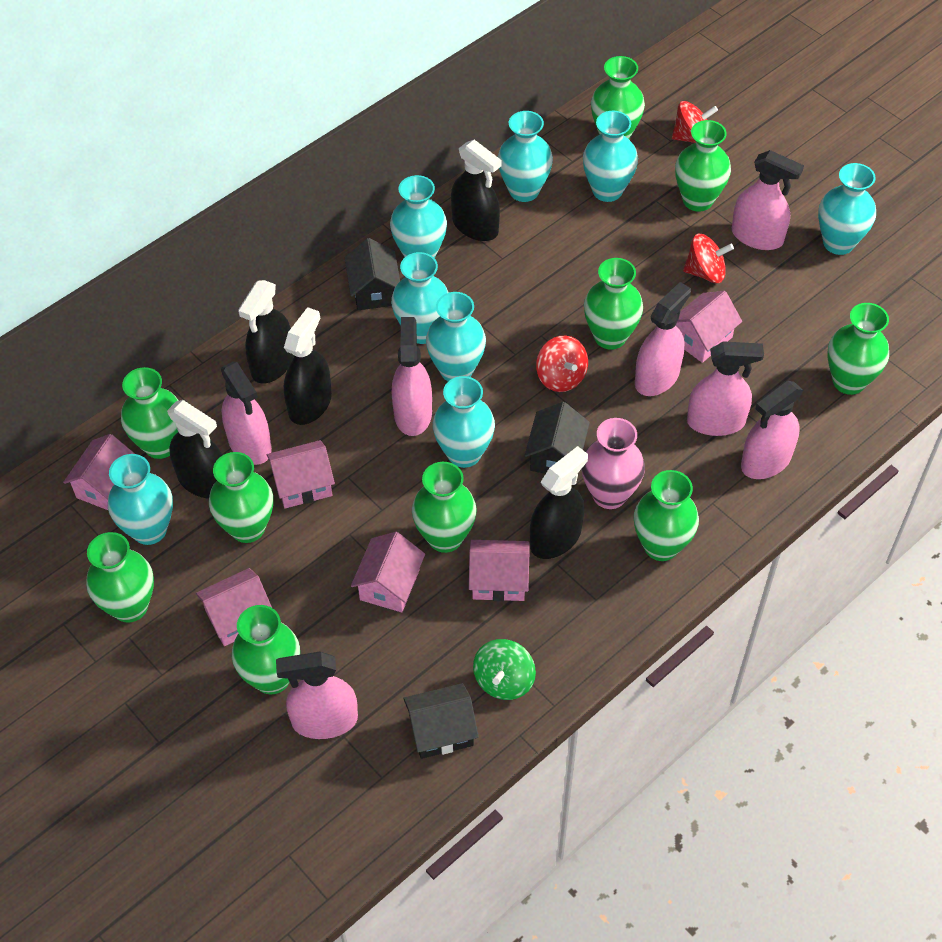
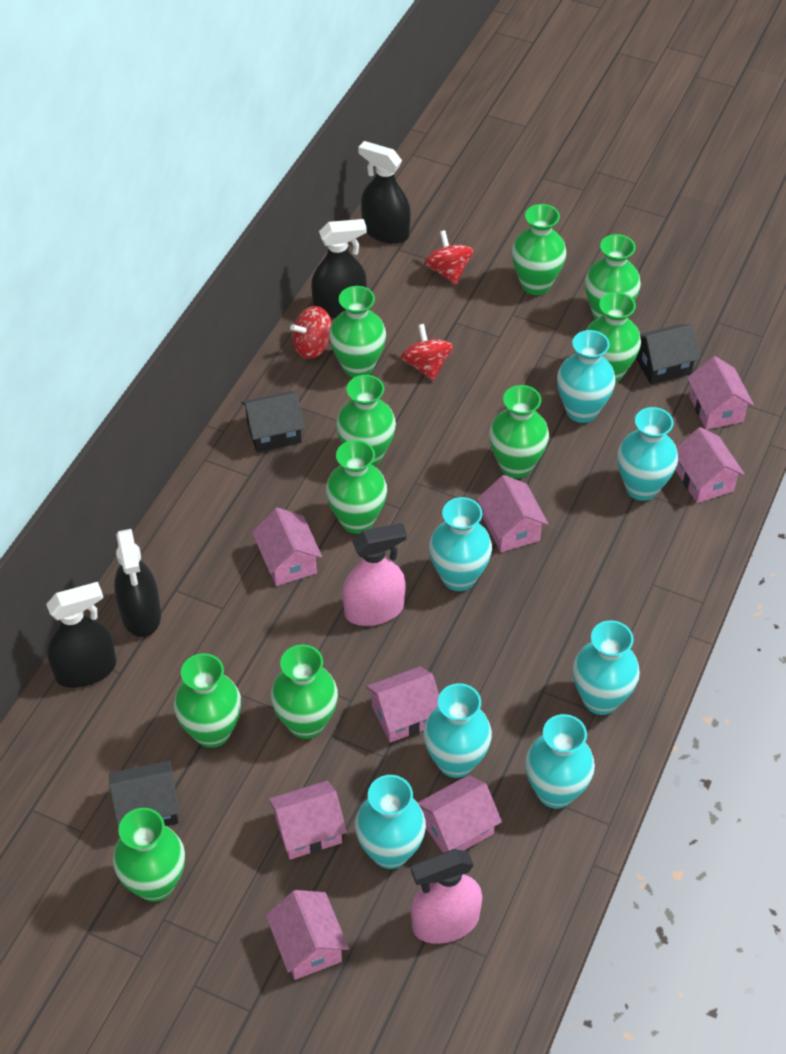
black spray bottle: [167,400,222,499] [238,280,294,384] [284,307,332,425] [451,139,502,241] [530,446,588,559] = 5 -> [46,582,116,688] [114,529,161,637] [311,219,367,318] [358,141,411,244] = 4
green spinning top: [473,639,536,700] = 1 -> none = 0
pink house: [63,434,135,510] [196,568,272,646] [267,440,335,509] [351,532,425,612] [469,540,529,601] [676,291,742,363] = 6 -> [252,508,322,586] [266,890,349,980] [268,781,347,860] [366,667,439,743] [418,775,502,853] [477,475,548,552] [675,427,745,503] [687,356,754,430] = 8
pink spray bottle: [221,361,272,465] [276,652,358,739] [392,317,432,436] [635,282,691,396] [687,341,764,436] [732,150,804,250] [741,381,803,479] = 7 -> [342,523,407,626] [411,849,482,944] = 2
pink vase: [582,418,645,509] = 1 -> none = 0
turquoise vase: [108,454,173,545] [390,175,447,258] [391,252,449,344] [426,292,486,381] [433,376,495,468] [498,111,553,202] [583,111,638,202] [818,163,876,255] = 8 -> [355,775,426,869] [423,683,492,778] [429,497,492,591] [525,714,595,809] [557,330,616,423] [573,620,640,715] [617,407,678,501] = 7

